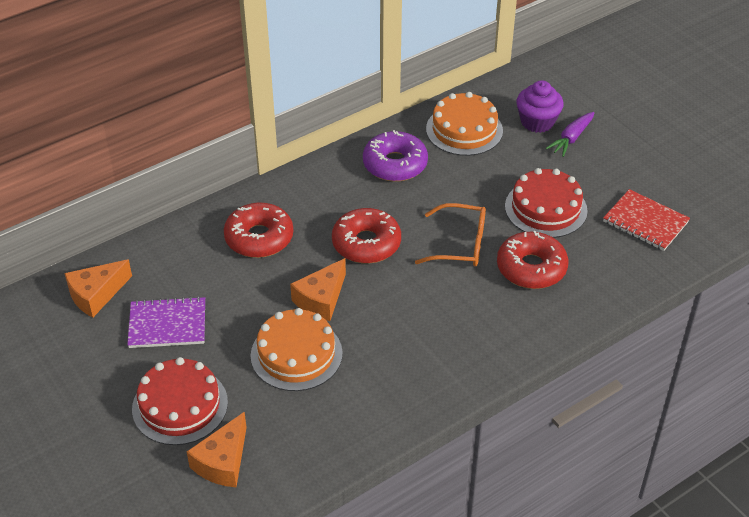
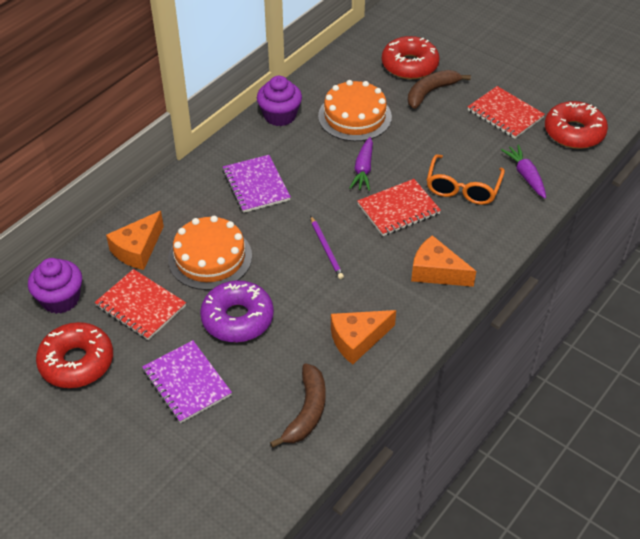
brown banana: none = 0 -> [270,363,326,448] [408,70,471,109] = 2
purple carrot: [546,112,594,157] = 1 -> [349,137,373,191] [501,145,546,199] = 2
purple cupcake: [516,80,564,133] = 1 -> [28,258,82,314] [257,76,302,126] = 2
purple notebook: [127,296,205,348] = 1 -> [142,340,232,423] [223,155,291,213] = 2
purple pencil: none = 0 -> [311,216,344,279] = 1
red cake: [132,357,228,445] [505,168,588,238] = 2 -> none = 0
red notebook: [603,189,690,251] = 1 -> [95,269,186,340] [357,179,441,236] [468,86,545,139] = 3

